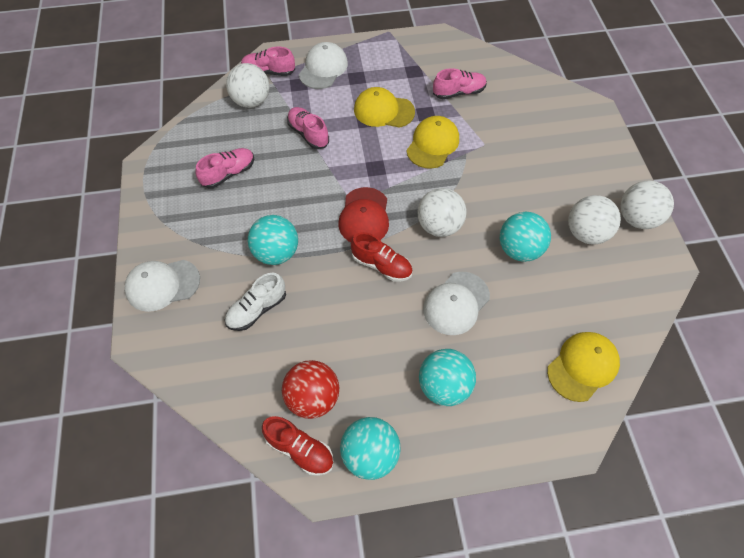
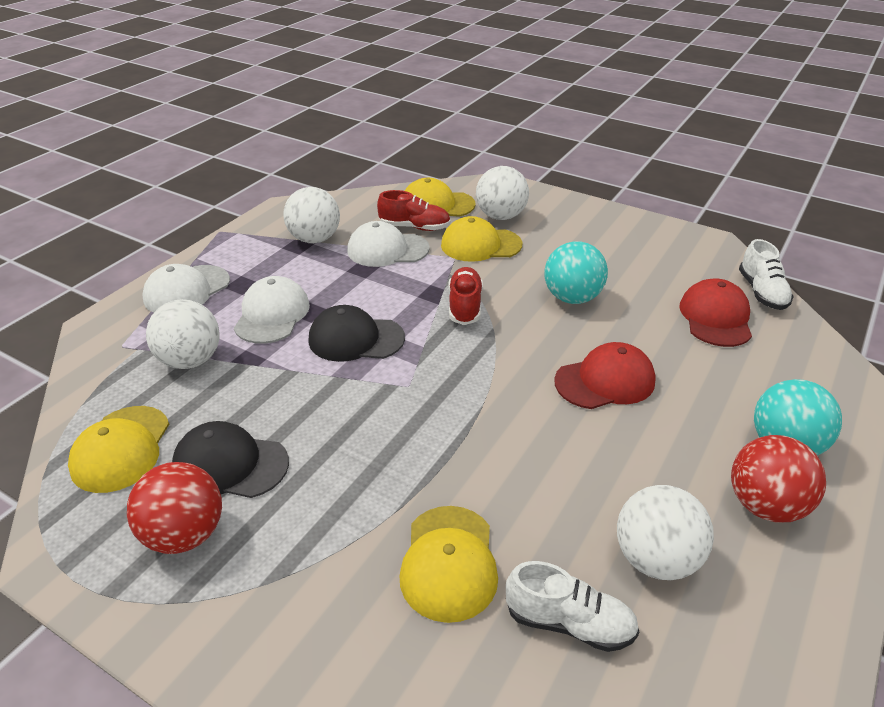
black cap: none = 0 -> [172,421,289,498] [308,305,405,362] = 2
pink shoe: [195,148,254,188] [241,47,295,76] [287,107,329,149] [433,68,487,99] = 4 -> none = 0
red ball: [282,360,339,419] = 1 -> [127,462,222,554] [731,435,826,523] = 2
red cap: [339,187,389,242] = 1 -> [554,342,656,409] [680,279,752,347] = 2
turquoise ball: [248,215,298,265] [340,417,401,480] [419,349,476,406] [500,212,551,262] = 4 -> [544,241,608,304] [754,379,842,456] = 2
white shoe: [225,273,286,331] = 1 -> [506,561,639,652] [739,239,794,310] = 2
yellow cap: [354,87,415,128] [406,116,459,169] [547,332,620,402] = 3 -> [68,406,169,493] [400,506,498,623] [405,178,476,217] [441,216,522,262] = 4

